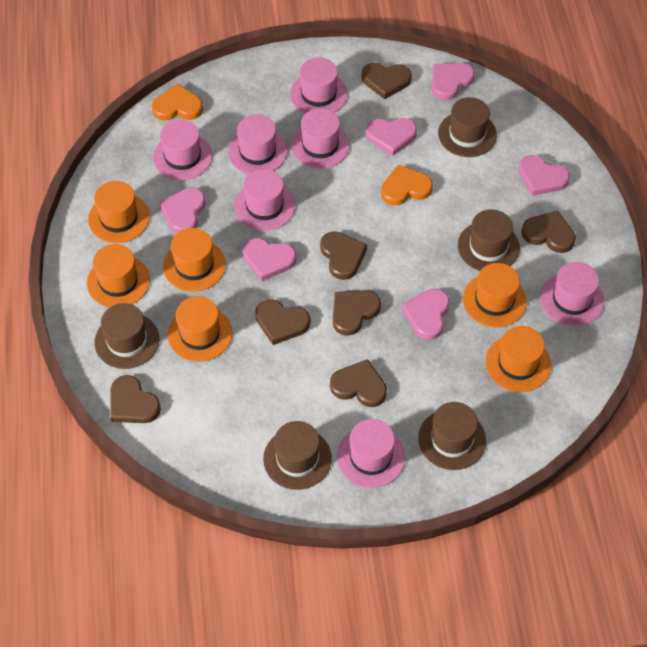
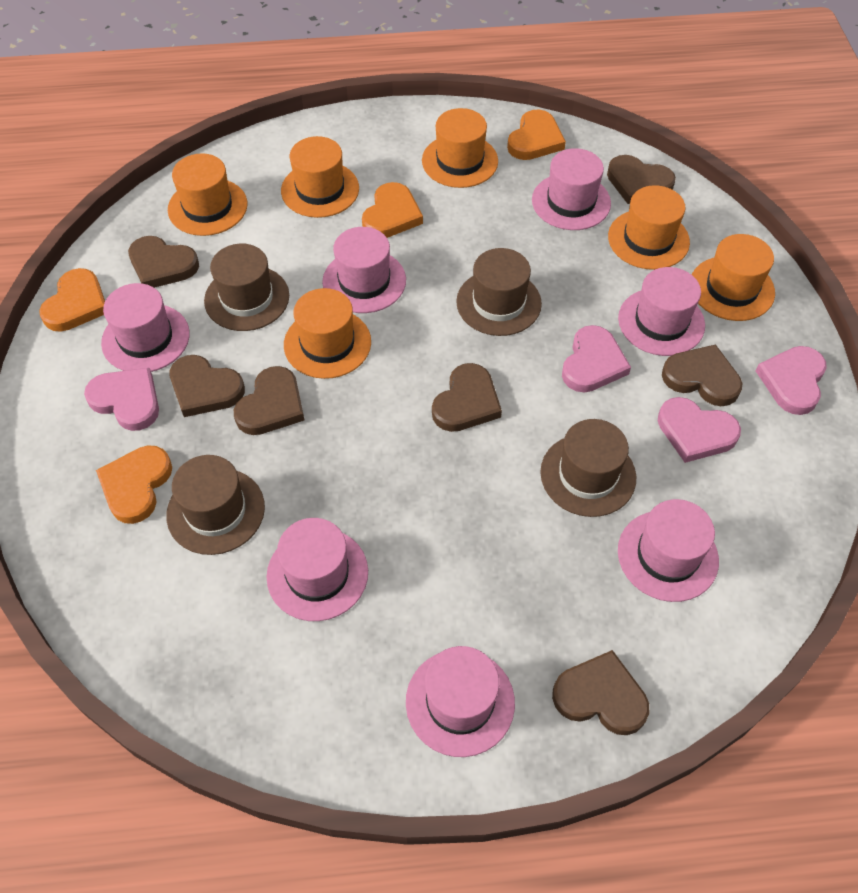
brown hat: [94,303,159,369] [263,421,332,490] [418,402,486,470] [438,97,497,157] [458,209,520,271] = 5 -> [166,455,265,555] [204,244,289,331] [456,248,542,336] [540,419,636,517] = 4
orange heart: [152,84,203,121] [381,165,433,205] = 2 -> [39,268,105,332] [96,446,172,524] [362,182,423,238] [507,109,566,160] = 4
pink heart: [159,188,206,233] [242,238,296,281] [365,118,417,156] [401,289,450,340] [432,63,475,100] [518,155,570,196] = 6 -> [84,368,159,431] [562,325,631,392] [658,397,741,463] [756,346,827,415] = 4

